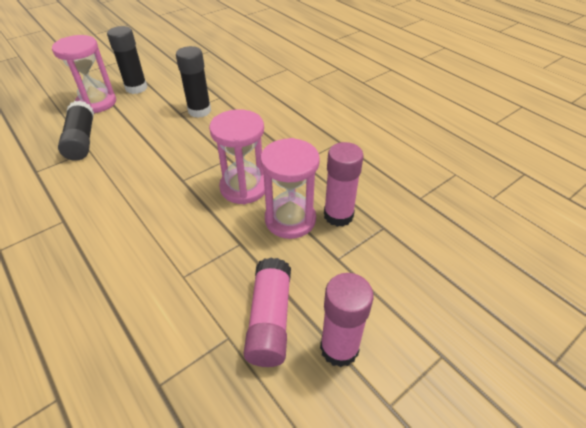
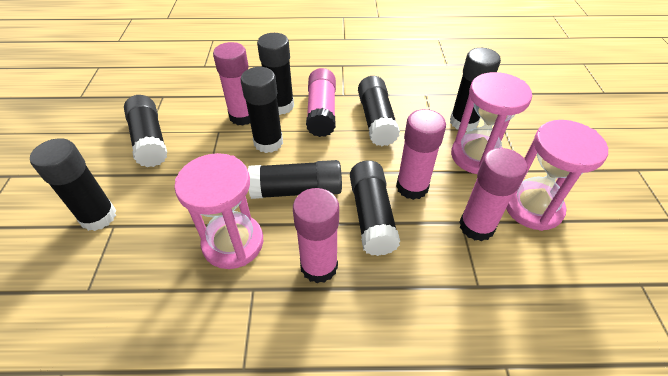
black glue stick: [58,101,94,161] [107,26,147,94] [176,46,211,118] = 3 -> [30,138,116,231] [124,95,167,167] [241,67,283,153] [248,160,342,199] [257,33,294,115] [350,160,400,256] [358,76,400,146] [450,48,501,132] = 8
pink glue stick: [243,258,291,367] [320,273,374,367] [324,142,364,227] = 3 -> [213,42,250,126] [293,188,339,283] [306,68,336,137] [396,109,446,200] [459,148,527,241] = 5

